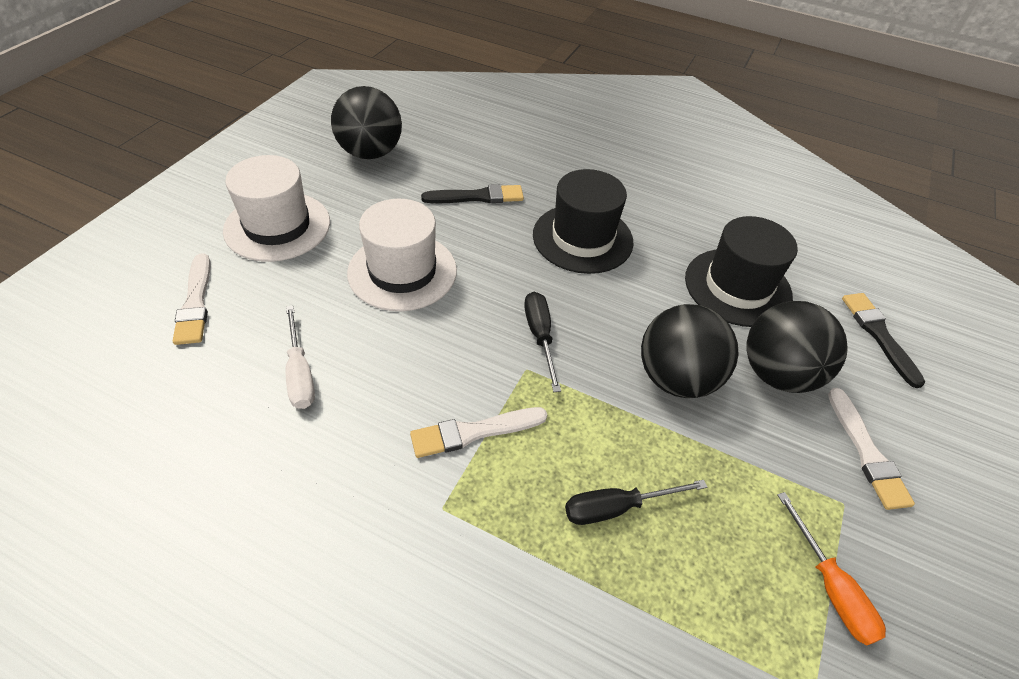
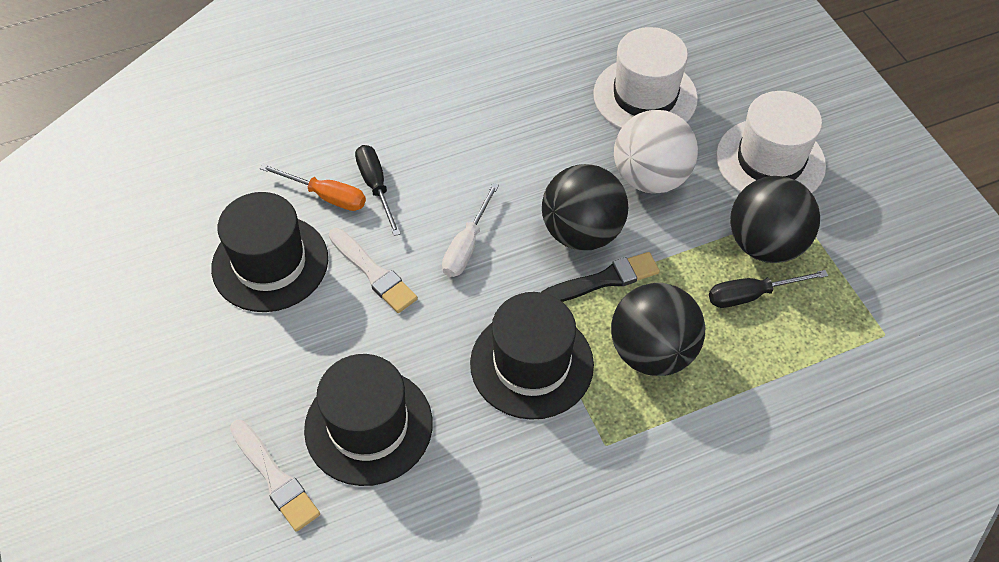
black brush: [421,184,524,203] [842,293,925,388] = 2 -> [541,252,660,302] = 1
black hat: [533,169,634,274] [685,216,798,327] = 2 -> [211,192,328,312] [304,354,433,486] [470,292,594,420] = 3
white ball: none = 0 -> [614,110,698,194] = 1
white brush: [173,253,211,345] [410,407,548,458] [828,388,915,510] = 3 -> [230,420,320,532] [329,228,418,313] = 2

